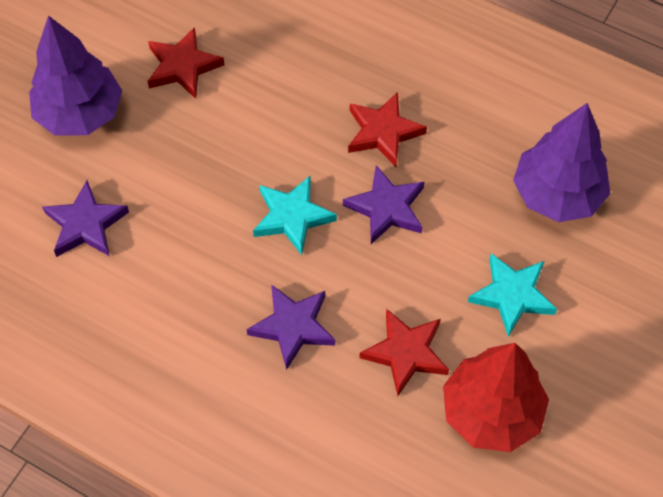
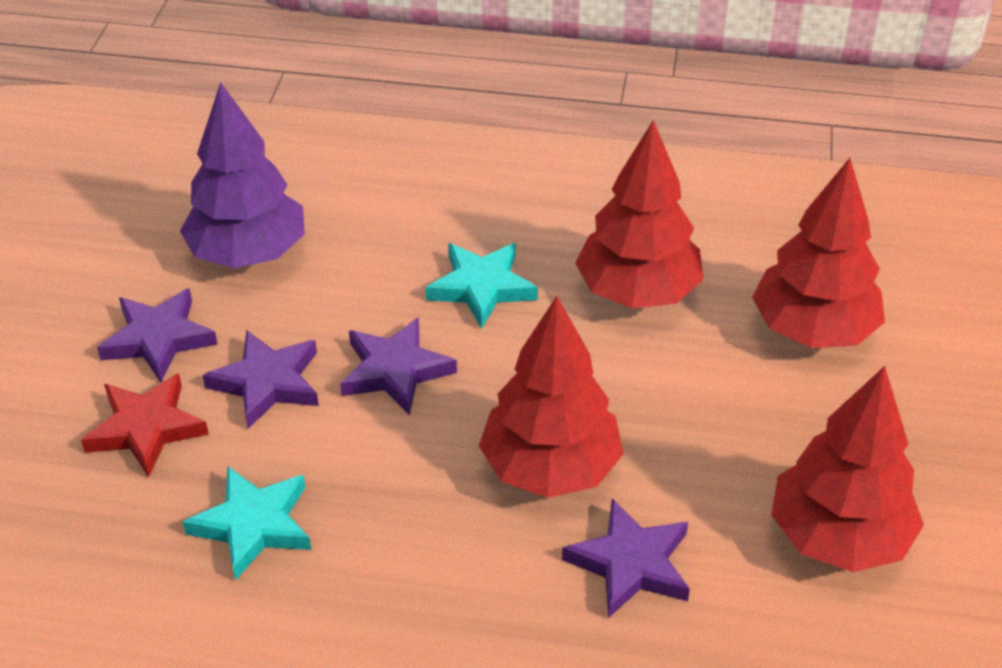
purple star: [42,181,129,257] [246,285,335,370] [343,165,425,244] = 3 -> [97,288,217,382] [202,330,319,428] [340,317,457,415] [562,498,690,618] = 4
purple tree: [29,15,122,136] [513,103,611,222] = 2 -> [180,82,305,268] = 1
red star: [147,27,225,99] [348,92,427,167] [359,309,449,396] = 3 -> [81,373,209,477] = 1
red tree: [443,343,549,452] = 1 -> [479,296,623,498] [575,120,704,309] [752,158,885,348] [771,366,924,572] = 4

